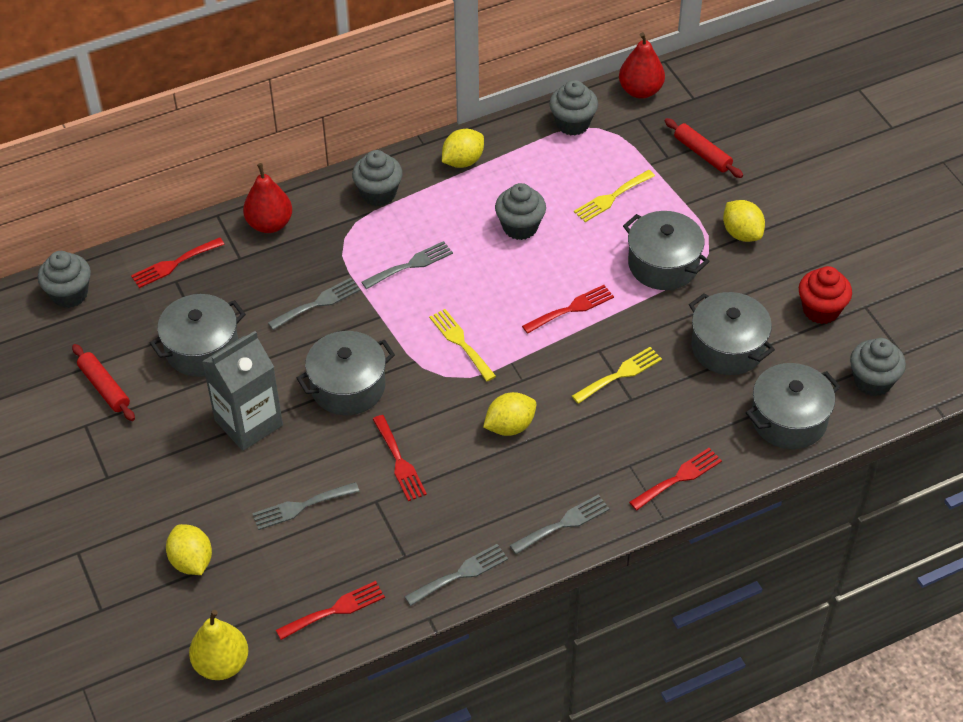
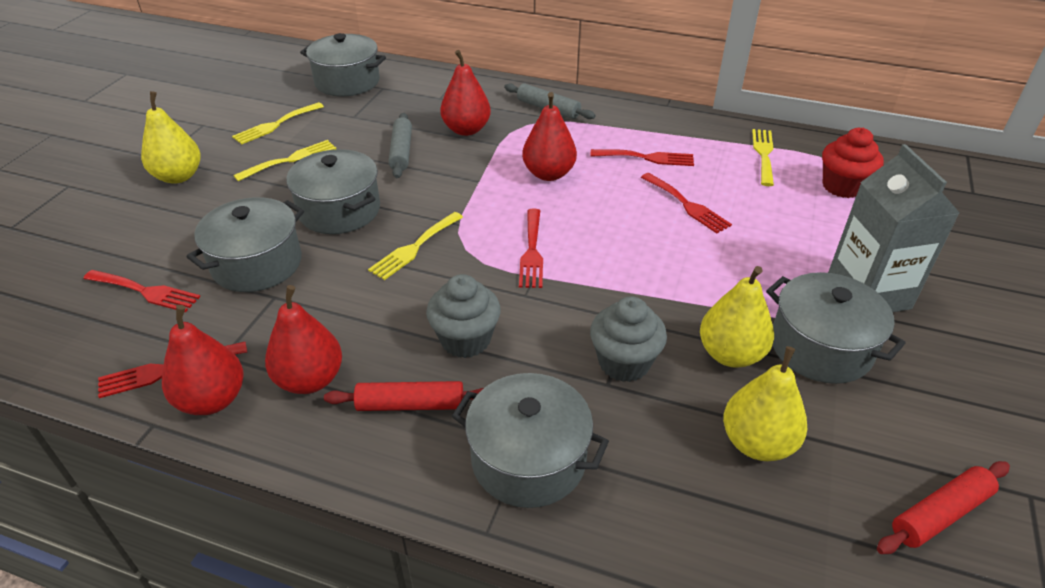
grey cupcake: [38,251,91,308] [352,150,403,206] [495,183,546,240] [549,80,598,136] [850,338,906,396] = 5 -> [426,274,501,358] [590,296,667,382] = 2
grey fork: [252,482,360,530] [268,278,361,330] [361,241,453,289] [404,544,508,606] [509,494,610,554] = 5 -> none = 0
grey rolling pin: none = 0 -> [388,113,412,178] [504,83,596,119] = 2
red pear: [243,163,292,233] [619,32,665,99] = 2 -> [162,305,244,415] [265,285,342,394] [440,50,491,136] [522,92,577,181] = 4
yellow fork: [429,309,496,382] [572,347,662,404] [574,170,655,222] = 3 -> [232,102,324,144] [233,140,336,181] [368,212,463,280] [752,129,774,186] = 4
yellow lemon: [166,524,212,575] [442,129,484,168] [483,392,536,436] [723,200,765,242] = 4 -> none = 0
yellow pear: [189,610,248,680] = 1 -> [141,91,201,184] [700,266,774,368] [723,346,807,461] = 3

